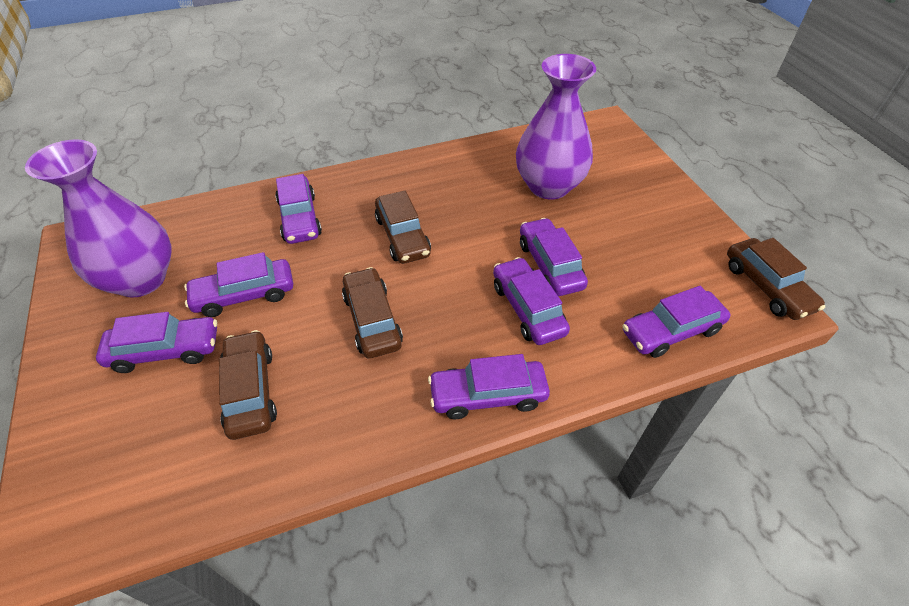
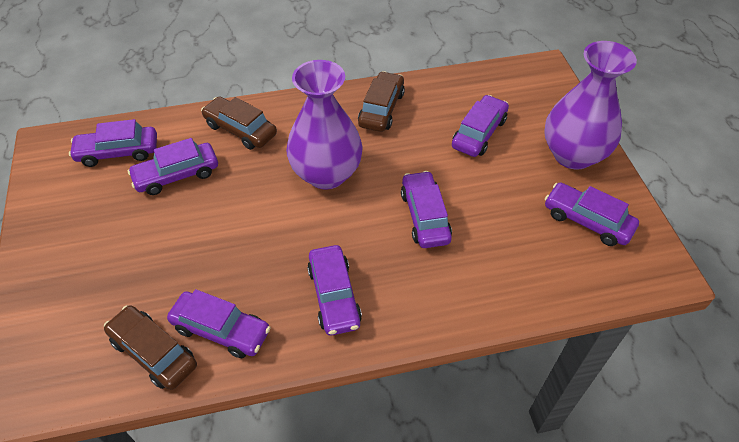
brown car: [219,330,277,440] [342,267,403,358] [375,190,431,264] [727,238,825,320] = 4 -> [104,305,197,390] [201,97,277,150] [358,71,405,132] = 3

